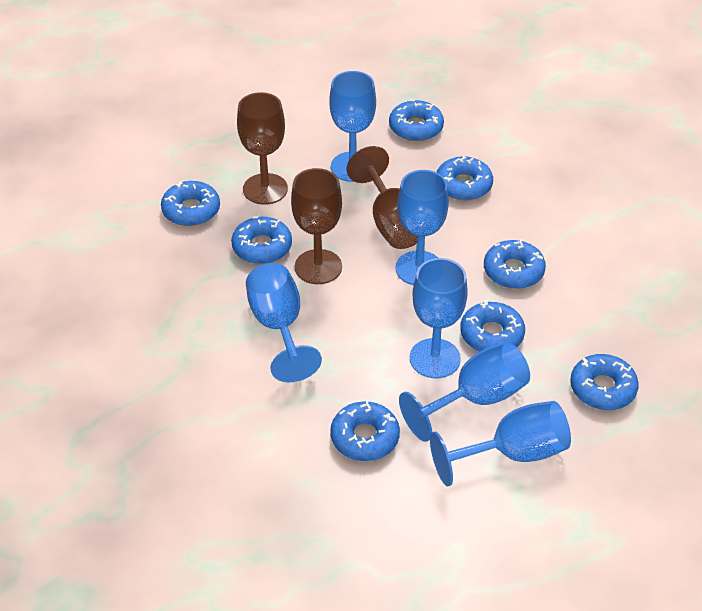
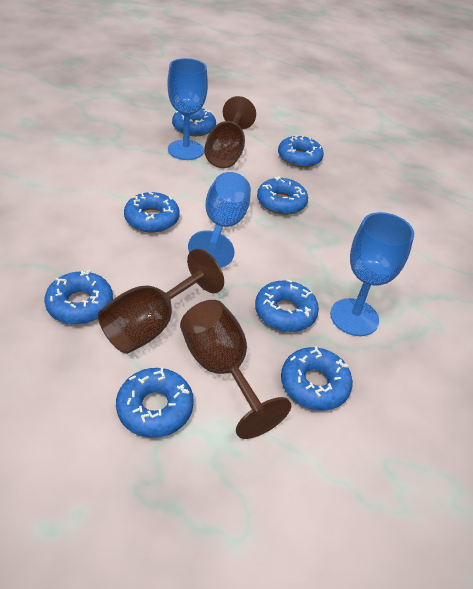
blue goblet: [246,263,322,382] [329,71,376,182] [395,170,449,285] [399,341,530,442] [410,258,468,378] [430,401,571,486] = 6 -> [167,58,208,160] [188,172,251,268] [330,212,414,336] = 3

